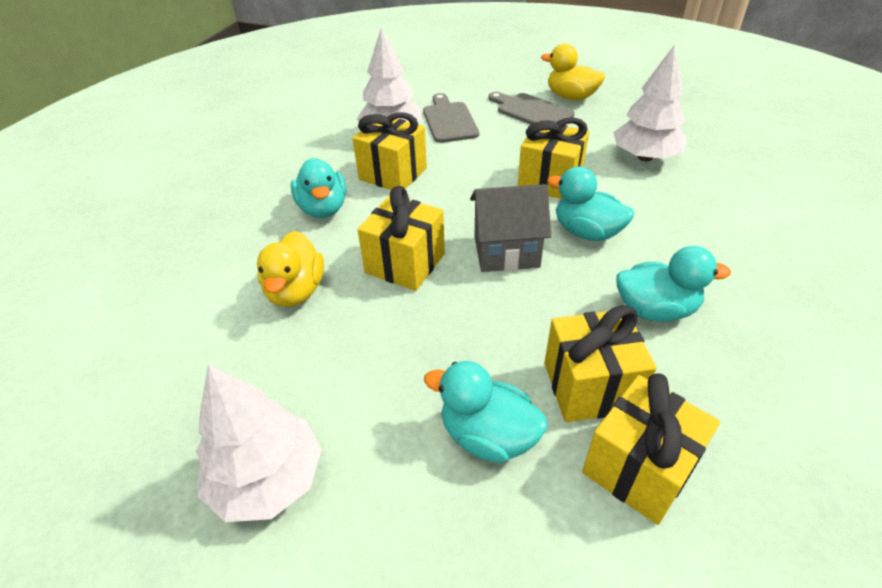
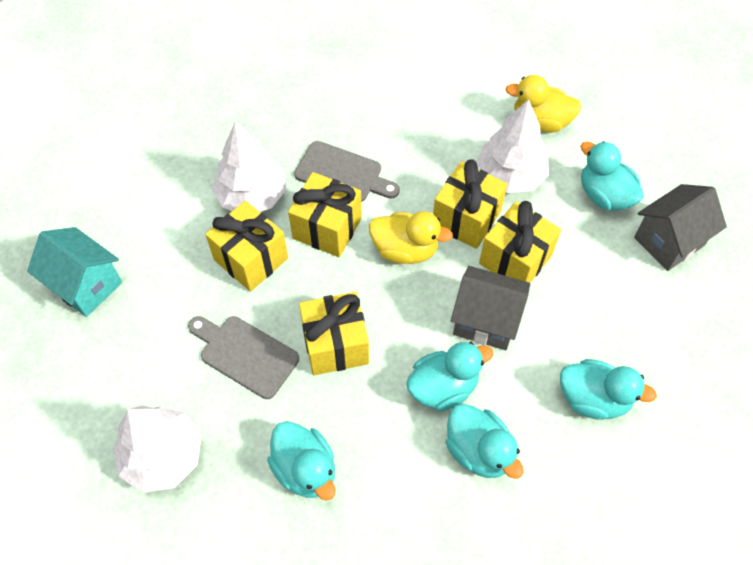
grey house: [470,184,551,272] = 1 -> [451,266,530,350] [634,184,727,271] = 2
turquoise duck: [291,158,346,218] [424,361,547,463] [547,166,634,241] [616,246,731,322] = 4 -> [267,421,336,501] [406,342,493,412] [446,404,524,479] [560,359,657,420] [581,141,644,211] = 5
turquoise house: none = 0 -> [27,227,122,317] = 1

